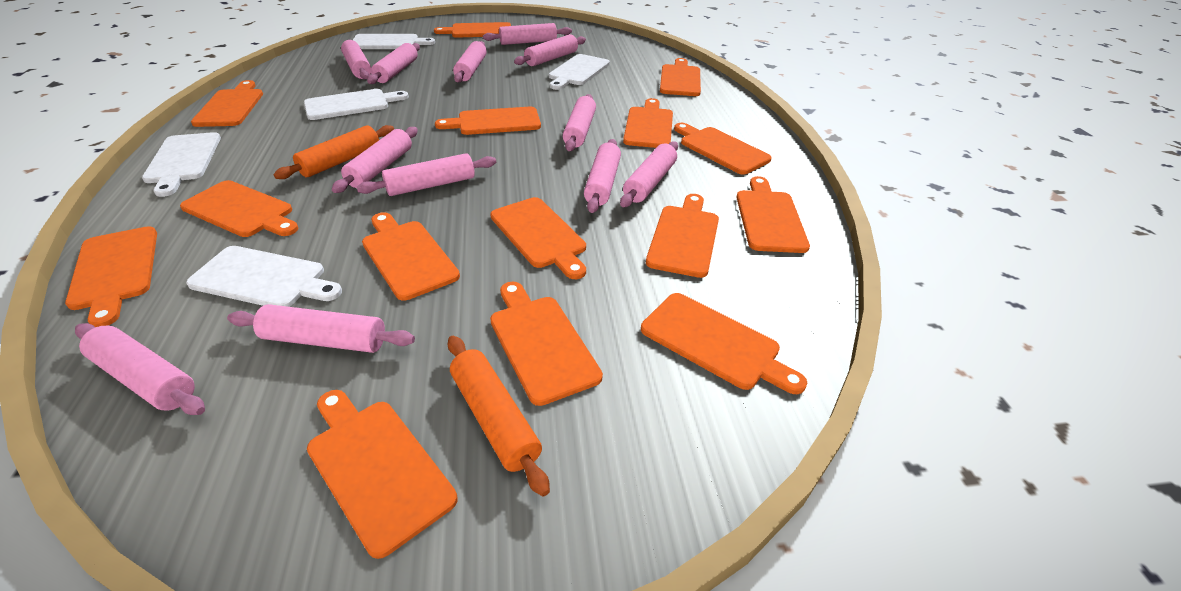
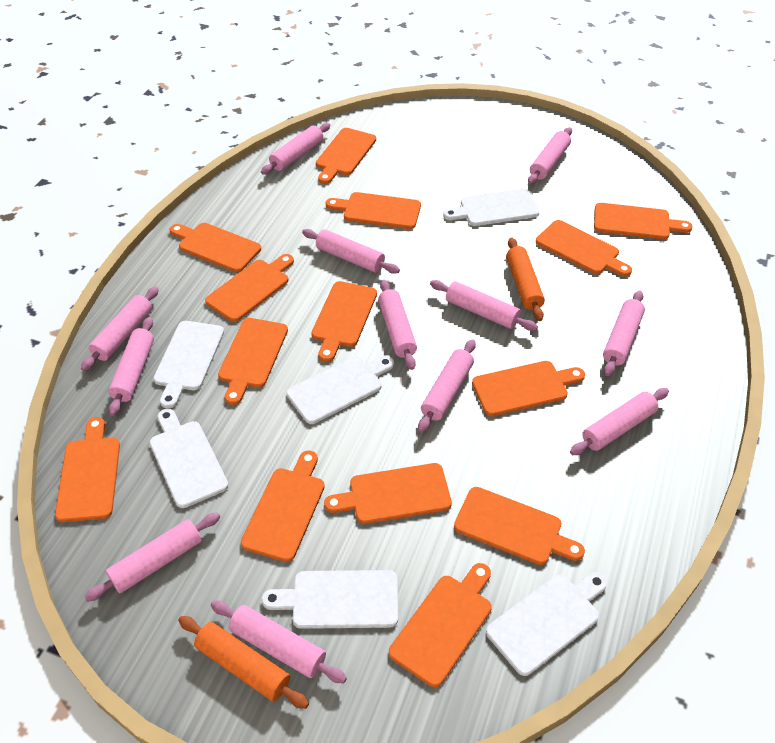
orange cutting board: [65,226,157,327] [180,180,299,237] [191,80,263,127] [307,390,457,559] [362,212,460,301] [434,22,511,38] [435,107,541,135] [490,197,586,279] [490,281,603,406] [623,98,673,148] [641,293,807,394] [646,194,719,278] [660,58,701,96] [674,123,772,175] [736,176,810,253] = 15 -> [55,417,120,522] [169,223,261,272] [205,254,294,322] [218,318,288,405] [241,451,325,562] [311,281,377,362] [316,128,376,184] [324,463,452,524] [326,192,421,229] [389,563,492,687] [454,487,585,565] [472,361,585,417] [536,220,632,277] [594,203,693,239] = 14
white cutting board: [142,132,221,197] [186,246,342,307] [304,89,409,120] [353,34,435,49] [549,54,610,90] = 5 -> [150,409,228,508] [153,321,224,409] [262,570,398,629] [287,356,394,424] [443,189,540,226] [486,572,607,676] = 6

